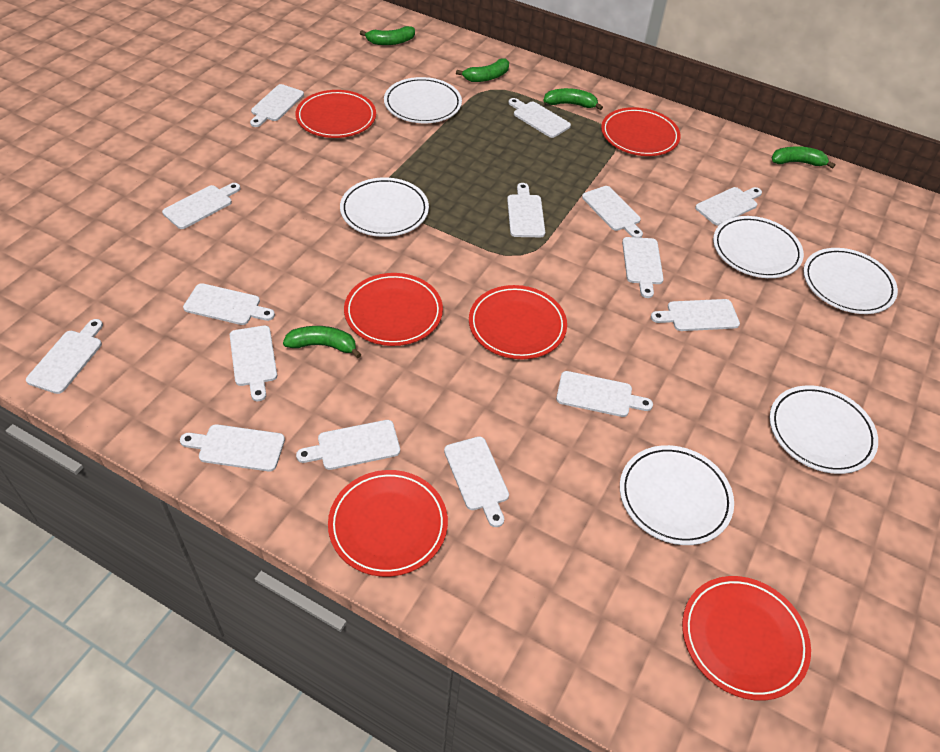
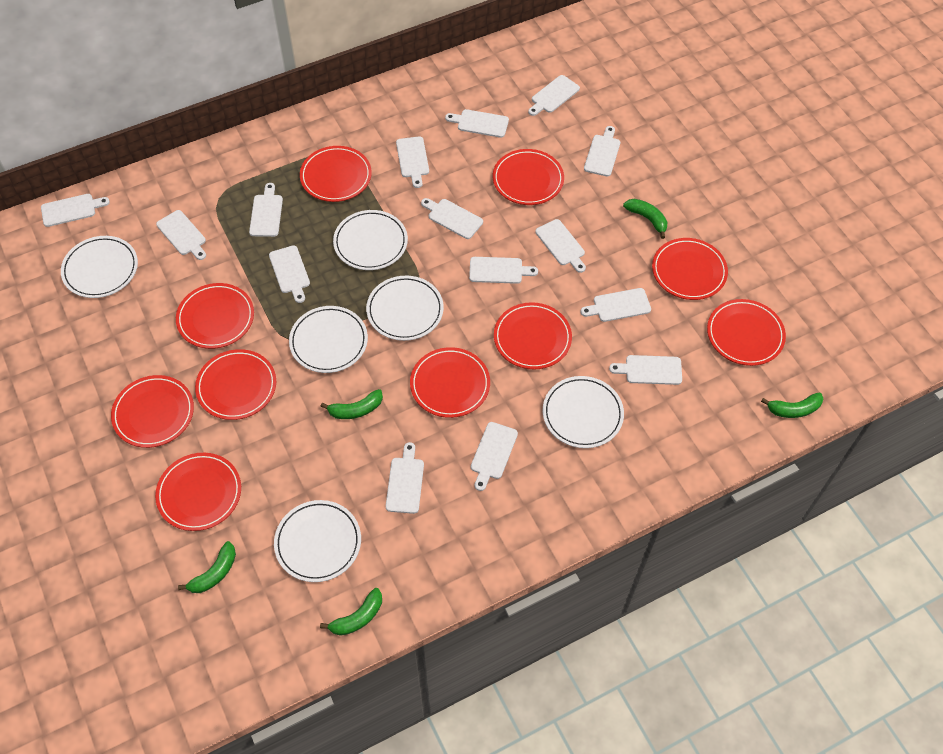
red plate: [296,90,376,138] [328,470,448,577] [344,273,443,346] [469,285,567,359] [601,107,681,156] [682,576,811,700] = 6 -> [111,375,194,448] [155,453,241,531] [176,283,254,349] [195,349,276,420] [300,146,372,202] [410,347,490,418] [493,149,564,205] [494,302,572,370] [652,238,728,300] [707,299,786,366] = 10

